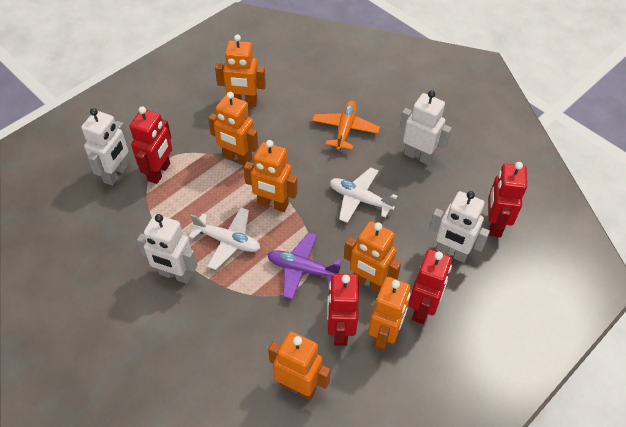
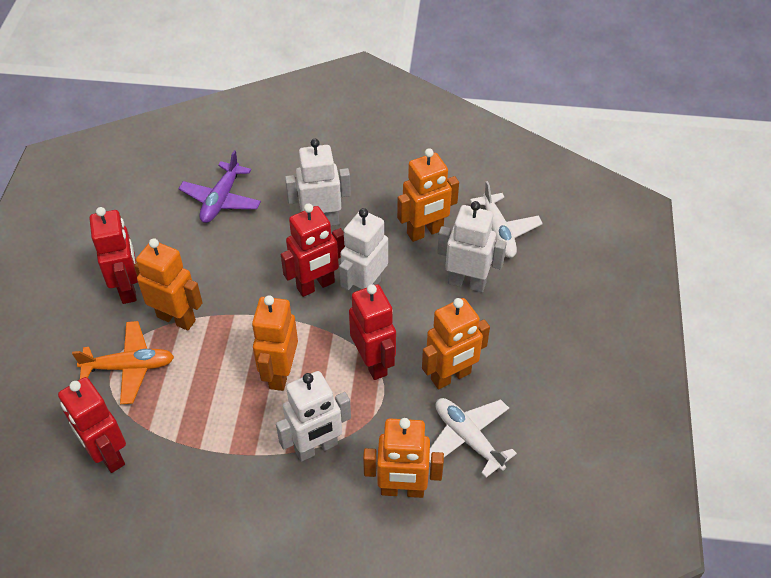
orange robot: [208,92,258,165] [215,34,266,107] [244,140,297,212] [268,331,331,400] [344,221,401,293] [368,277,411,351] = 6 -> [134,238,203,331] [252,295,298,391] [363,418,444,498] [397,148,459,242] [422,298,490,389] = 5

